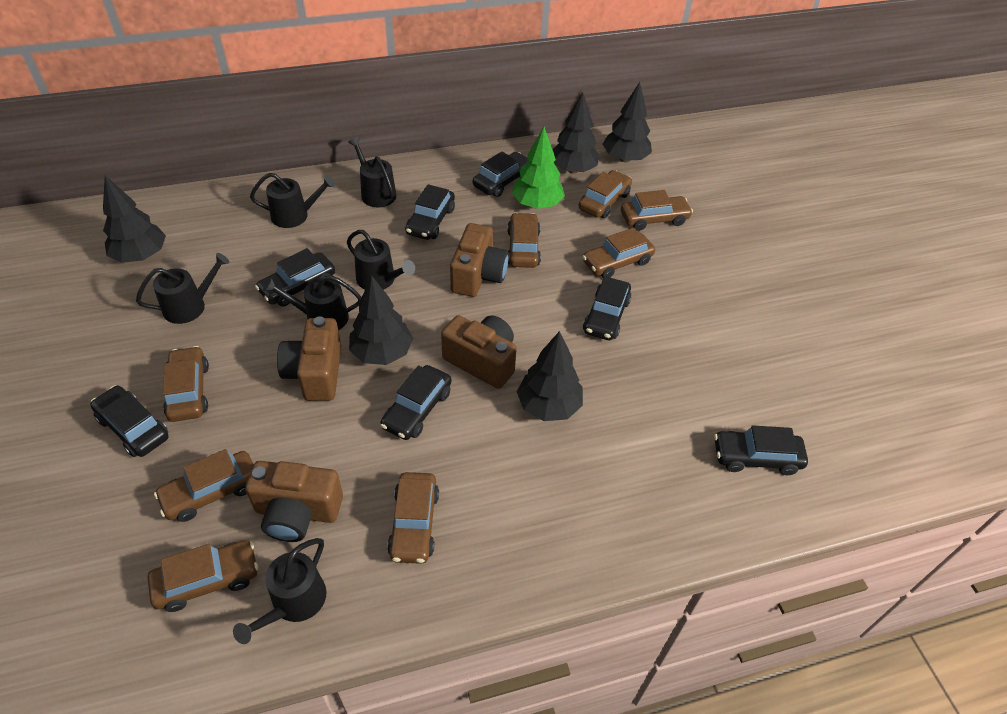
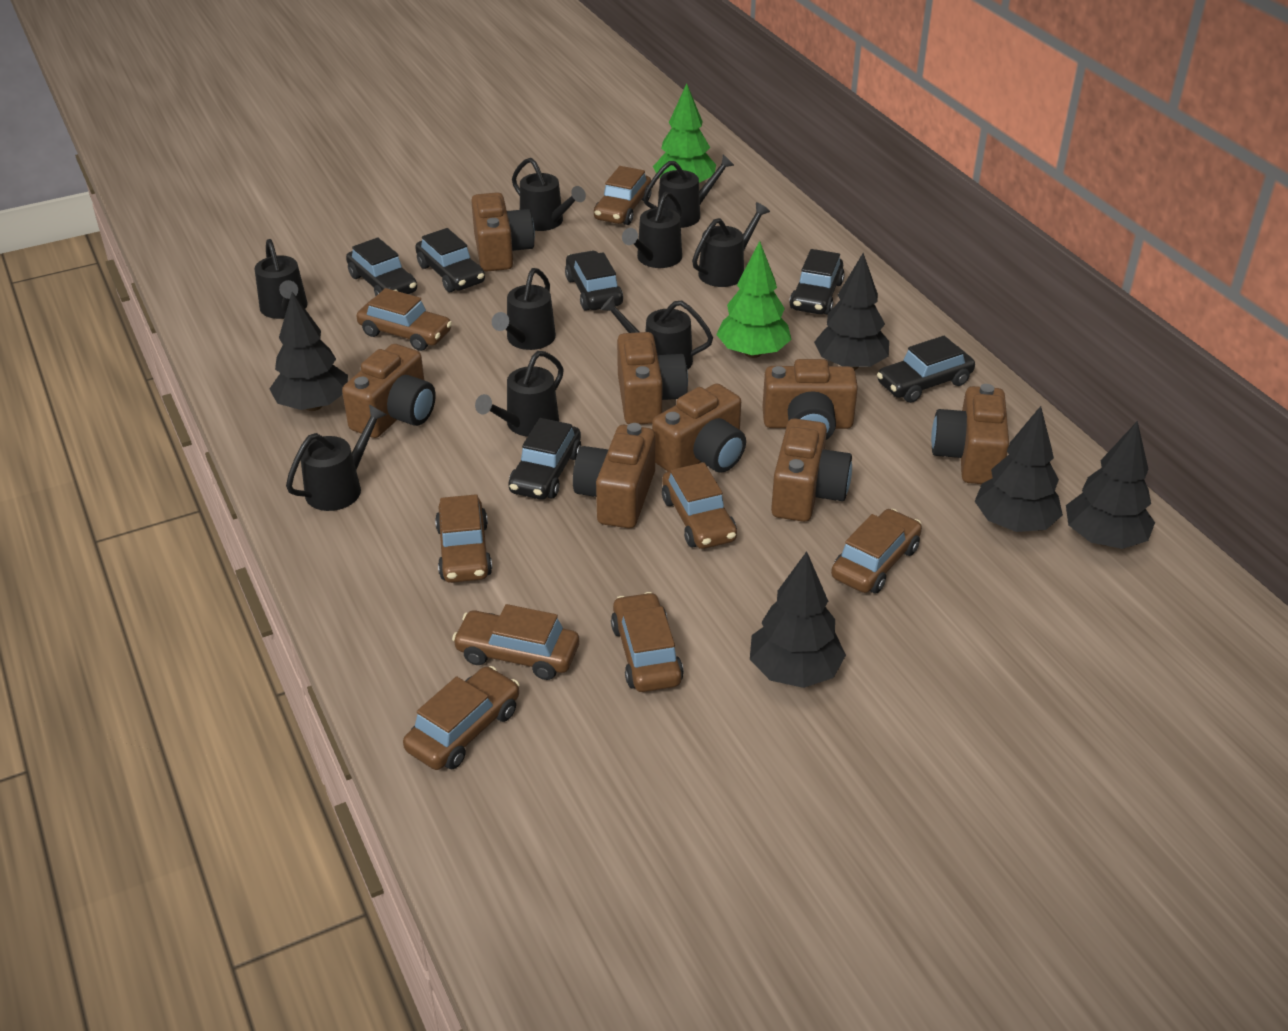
black car: [90,385,168,457] [255,248,335,306] [380,365,452,440] [405,184,455,240] [473,151,529,197] [583,276,631,340] [714,425,808,475] = 7 -> [346,237,417,296] [415,228,485,292] [508,418,581,500] [565,251,623,311] [789,249,845,315] [877,336,975,403] = 6
black watering can: [136,253,230,324] [233,538,326,644] [250,173,335,228] [263,275,362,330] [347,230,415,290] [348,137,396,207] = 6 -> [255,239,308,319] [286,405,387,511] [475,351,564,437] [492,268,556,350] [512,158,586,231] [601,296,713,370] [622,192,682,268] [643,154,734,228] [692,202,770,287] = 9
brown camera: [245,461,343,542] [277,316,341,401] [441,315,517,389] [450,223,509,297] = 4 -> [342,344,436,438] [471,192,535,272] [573,423,655,528] [617,332,688,424] [652,383,746,473] [762,359,858,440] [771,418,852,522] [931,384,1009,484] = 8
green tree: [512,127,565,209] = 1 -> [653,83,716,183] [716,241,791,358] = 2

